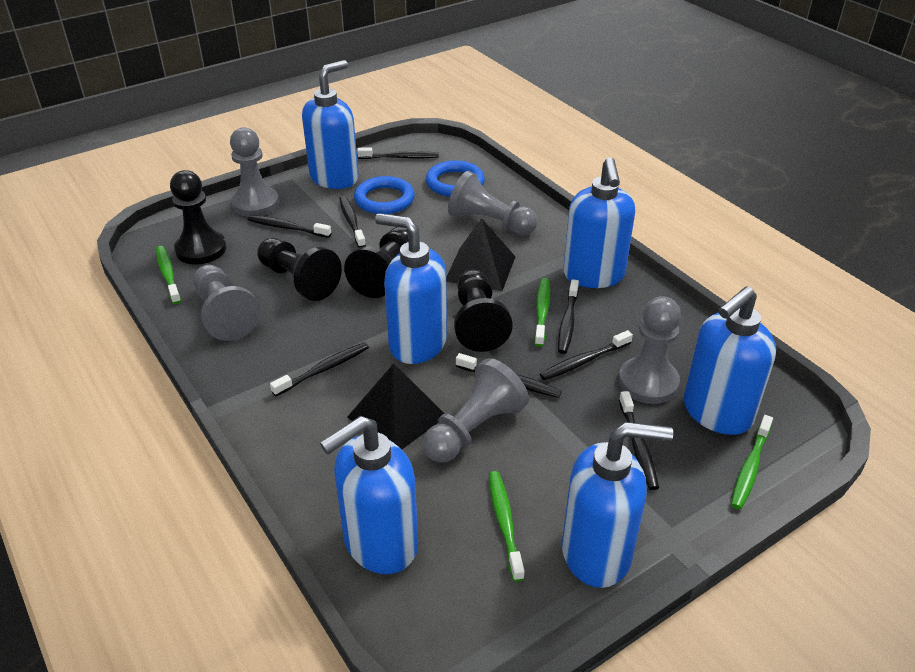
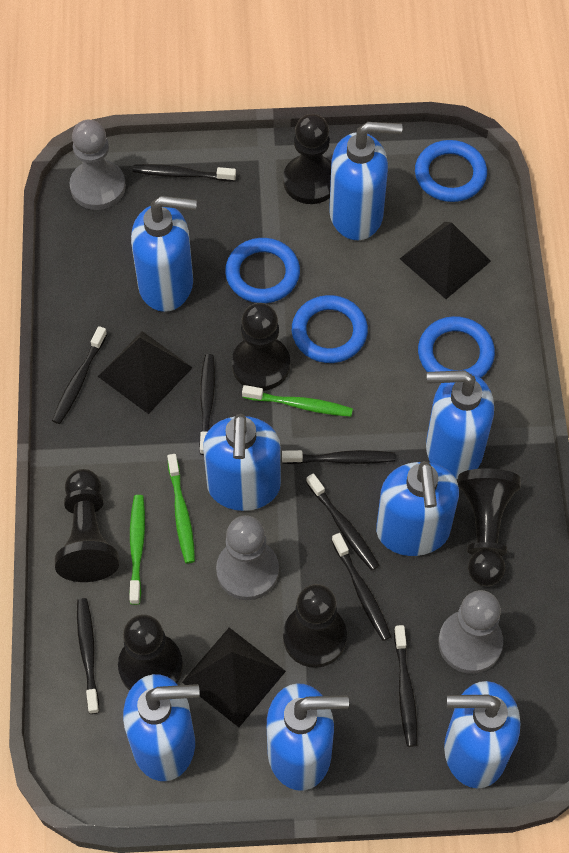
black pawn: [170,170,226,265] [257,238,342,301] [344,227,409,298] [454,269,513,352] = 4 -> [55,469,119,582] [118,614,183,690] [232,303,290,391] [283,114,331,204] [283,584,347,668] [458,468,521,586] = 6
black pyramid: [347,363,445,449] [446,218,515,291] = 2 -> [98,331,193,414] [182,628,286,727] [400,222,491,299] = 3
blue ring: [354,176,415,214] [426,160,485,197] = 2 -> [225,238,300,303] [292,295,368,363] [415,140,487,202] [418,316,495,378] = 4
blue soap dispenser: [302,60,359,189] [320,416,418,574] [375,213,447,364] [562,422,673,588] [563,157,635,288] [684,286,776,435] = 6 -> [123,674,200,781] [131,196,197,312] [203,413,281,511] [267,684,349,791] [329,122,402,240] [376,461,459,556] [426,370,494,479] [444,681,520,788] = 8
green toothbrush: [156,246,181,304] [489,471,525,582] [534,278,550,347] [731,415,773,509] = 4 -> [129,495,145,605] [167,454,195,564] [242,385,353,417] = 3
grey pawn: [194,265,260,341] [230,127,279,217] [423,358,529,463] [448,171,538,236] [619,296,681,404] = 5 -> [69,120,126,210] [216,515,279,600] [438,590,503,674] = 3

